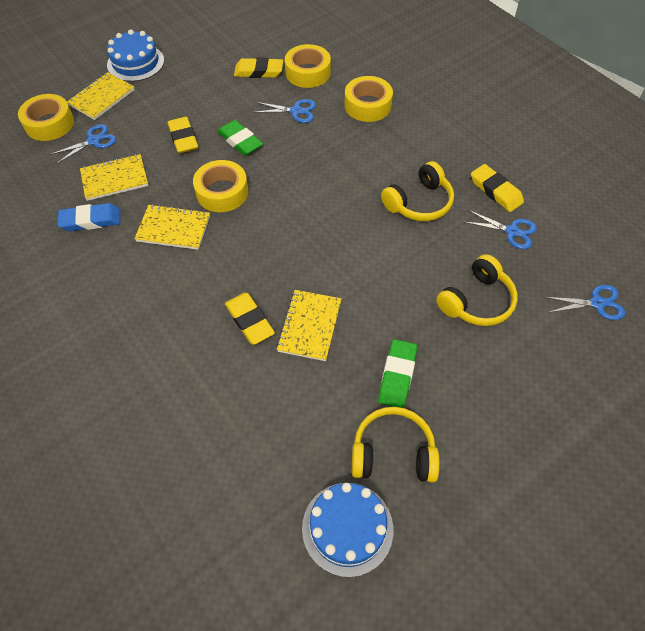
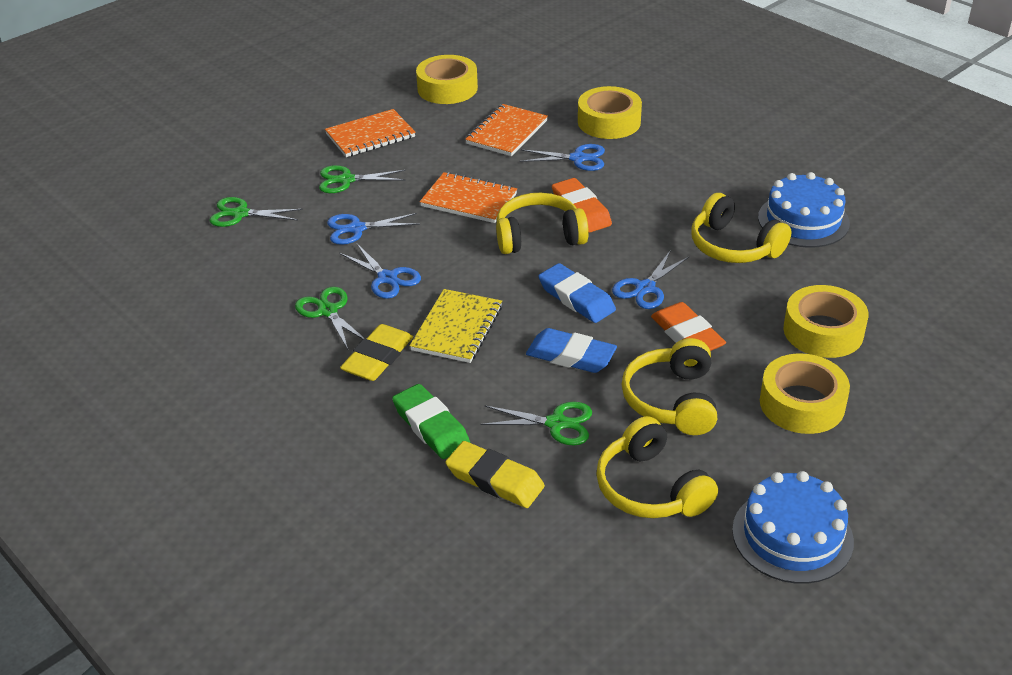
blue eraser: [57,203,120,231] = 1 -> [526,328,617,373] [538,263,616,323] = 2
green eraser: [217,120,263,156] [378,339,417,408] = 2 -> [392,384,470,459] = 1
green scissors: none = 0 -> [209,197,303,227] [295,287,365,349] [319,165,406,193] [480,402,592,445] = 4
orange eraser: none = 0 -> [552,178,612,233] [651,302,726,351] = 2
orange notebook: none = 0 -> [325,109,416,157] [420,172,517,223] [465,104,548,156] = 3
yellow eraser: [168,117,198,153] [225,293,275,345] [234,57,283,78] [471,164,524,212] = 4 -> [340,324,413,381] [446,441,545,508] = 2
yellow headphones: [352,407,440,482] [381,161,454,221] [436,254,518,326] = 3 -> [496,193,589,254] [596,416,718,518] [622,338,717,435] [691,193,792,263] = 4
yellow notebook: [67,72,135,120] [80,154,148,201] [134,204,210,250] [276,290,342,361] = 4 -> [410,289,502,363] = 1

